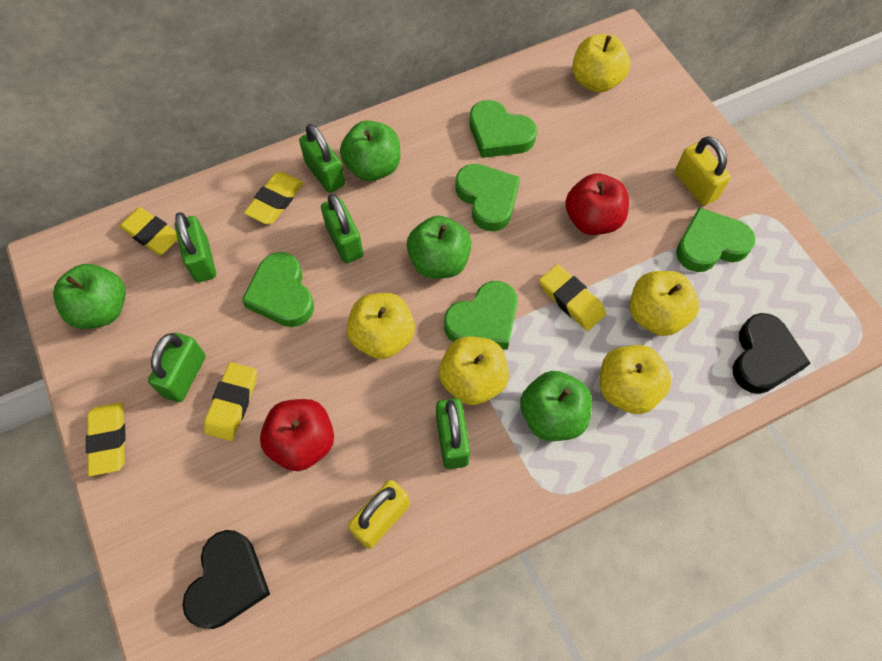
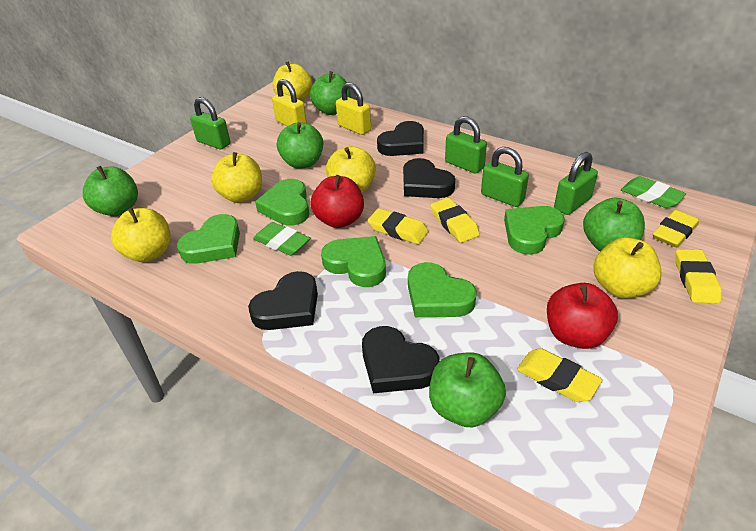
black heart: [182,530,270,629] [732,313,811,394] = 2 -> [248,271,318,330] [362,326,440,393] [377,121,424,156] [403,158,455,198] = 4
green apple: [53,264,126,329] [340,121,400,181] [407,216,472,279] [520,371,592,441] = 4 -> [83,166,138,216] [277,122,323,169] [310,71,351,115] [429,352,506,427] [583,197,645,251] = 5
green eraser: none = 0 -> [253,222,310,256] [621,176,686,208] = 2
green padlock: [148,333,205,402] [175,212,216,283] [299,124,345,193] [321,194,363,263] [436,398,470,469] = 5 -> [190,97,230,149] [445,116,487,174] [481,147,529,207] [554,152,598,215] = 4

